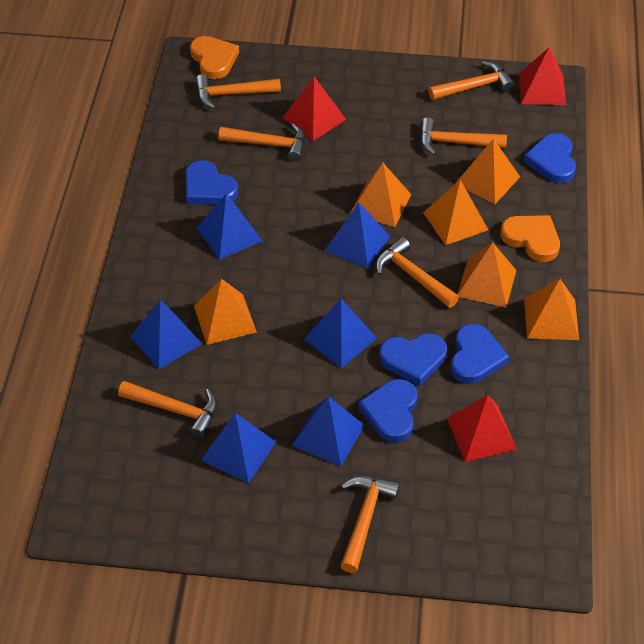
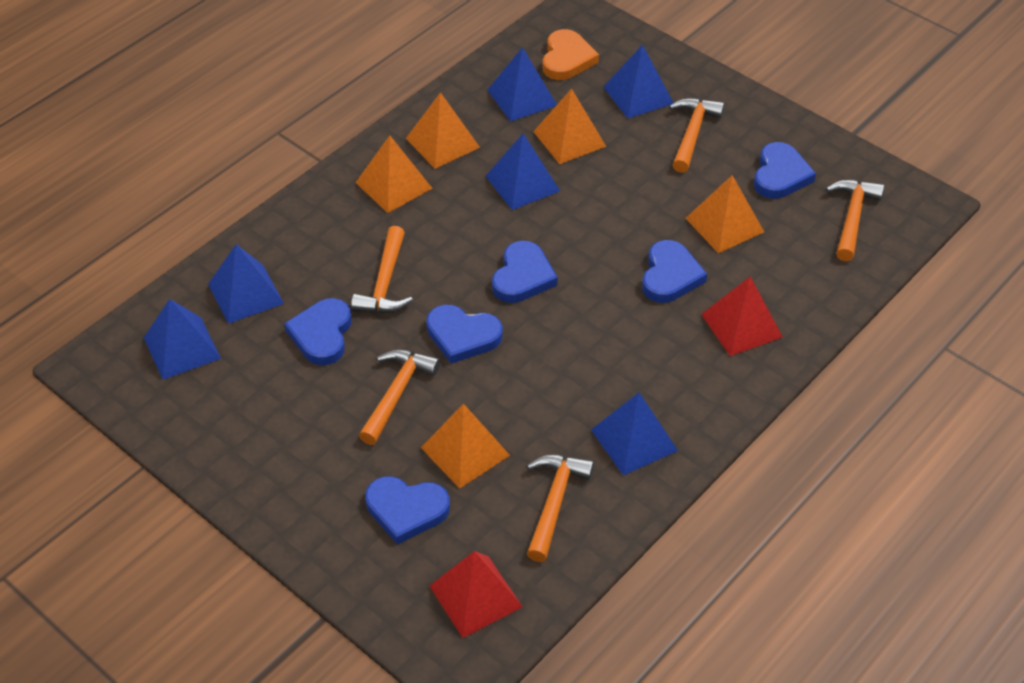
blue heart: [185,160,238,205] [358,379,418,443] [379,333,447,386] [451,324,509,384] [524,133,576,183] = 5 -> [284,298,352,365] [365,476,450,545] [426,305,503,364] [492,241,558,303] [642,240,707,303] [754,142,816,199] = 6
orange hammer: [118,381,217,439] [195,74,281,109] [219,123,305,162] [340,476,400,573] [376,237,459,308] [420,117,507,156] [428,61,515,100] = 7 -> [351,226,413,313] [359,349,440,445] [527,455,594,562] [669,98,724,173] [826,180,884,261] = 5
orange heart: [190,36,239,79] [500,215,560,262] = 2 -> [543,29,599,80] = 1
orange pyramid: [194,279,257,345] [350,163,412,227] [423,180,488,245] [455,138,520,204] [457,242,516,308] [524,279,579,340] = 6 -> [355,135,433,213] [406,92,480,169] [421,403,510,489] [533,88,607,164] [685,175,764,253] = 5
red pyramid: [282,77,347,141] [447,395,517,462] [519,47,566,105] = 3 -> [430,551,523,638] [701,276,783,356] = 2

